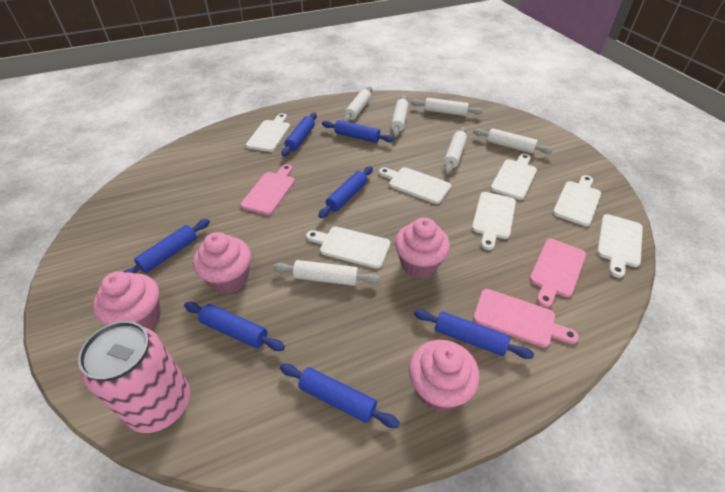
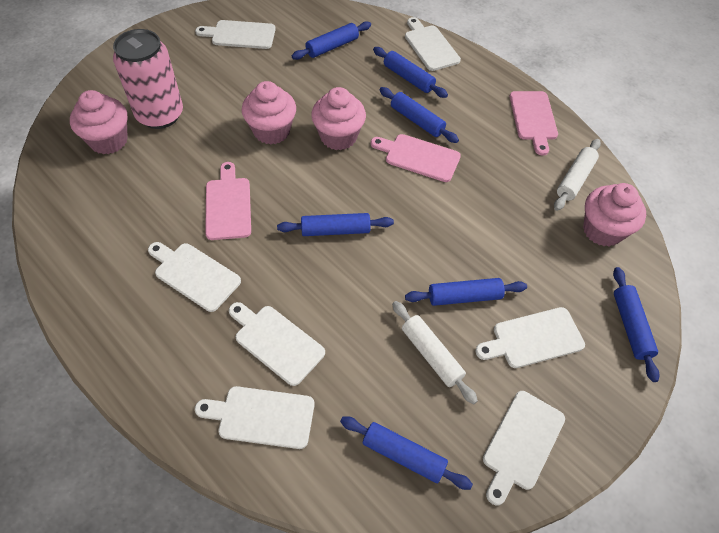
white rolling pin: [273,260,380,286] [343,87,372,122] [391,95,409,137] [411,98,483,116] [444,127,467,174] [473,128,553,154] = 6 -> [392,301,478,405] [554,139,601,211] = 2

